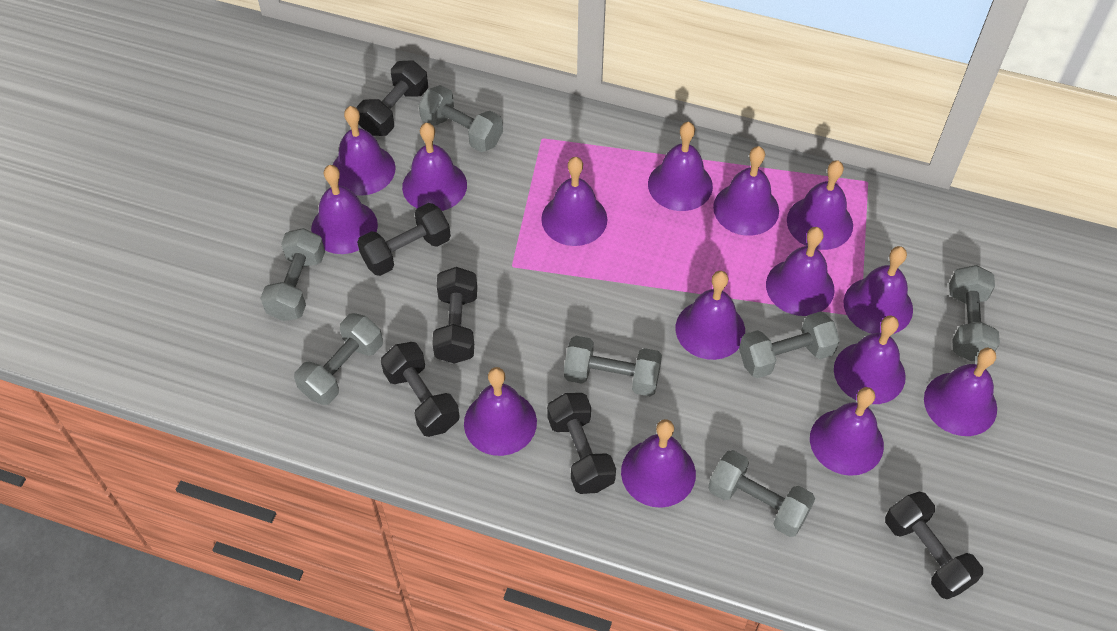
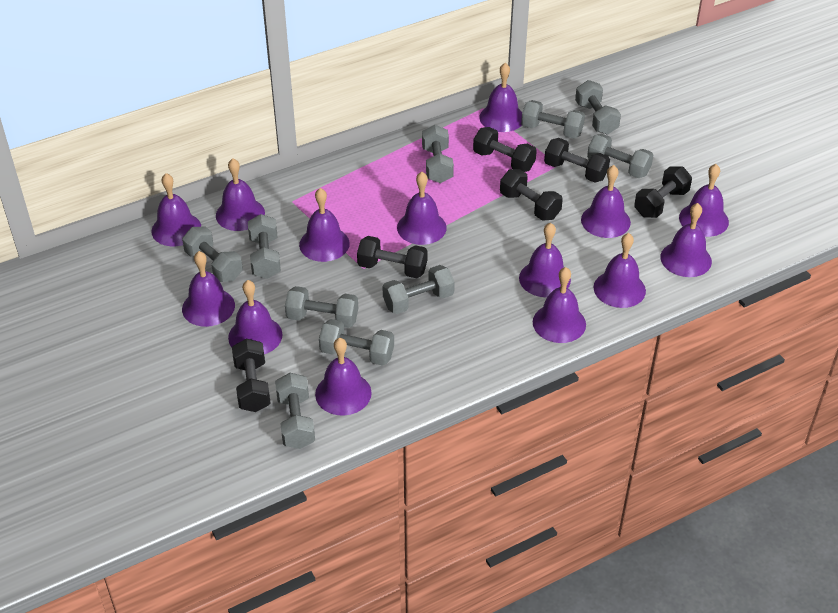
grey dumbbell: [260,228,325,321] [294,313,383,405] [419,85,503,152] [564,336,662,396] [708,450,815,537] [739,311,840,378] [949,265,1000,361] = 7 -> [182,226,243,282] [248,214,281,279] [275,373,315,449] [285,286,358,328] [319,319,394,366] [382,265,455,314] [422,125,454,183] [521,100,585,139] [575,80,621,134] [587,134,653,178] = 10
purple bell: [311,165,378,254] [333,106,395,195] [402,123,467,211] [464,367,537,456] [541,157,607,246] [621,419,696,508] [648,122,713,211] [676,271,745,360] [713,146,779,236] [766,227,835,316] [787,160,853,250] [810,387,884,476] [834,315,906,404] [844,246,913,334] [924,348,997,436] = 15 -> [151,173,201,246] [182,251,235,327] [216,158,265,231] [228,280,282,354] [299,188,350,262] [315,338,372,415] [397,172,447,245] [479,63,522,132] [519,223,571,297] [533,267,586,343] [581,165,631,238] [594,233,646,308] [660,203,712,277] [679,164,729,237] = 14

